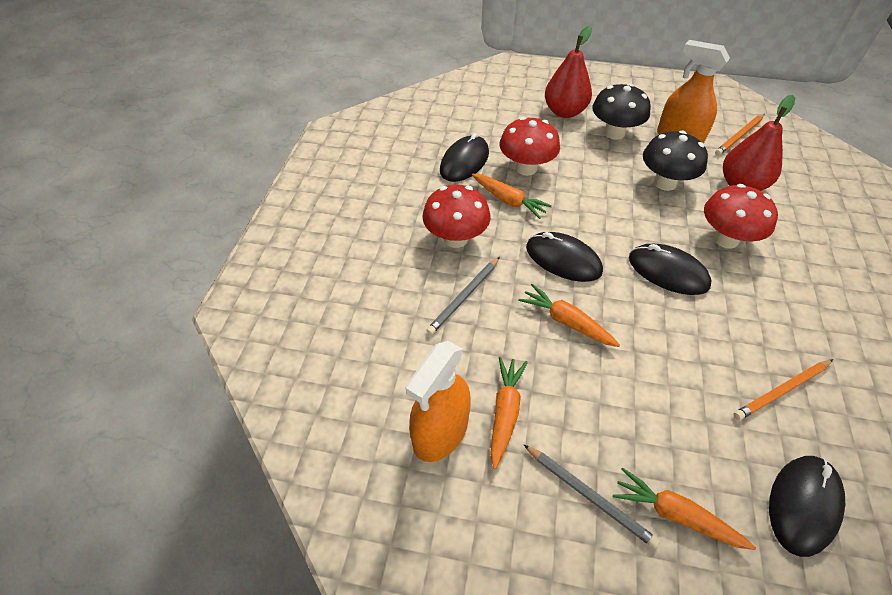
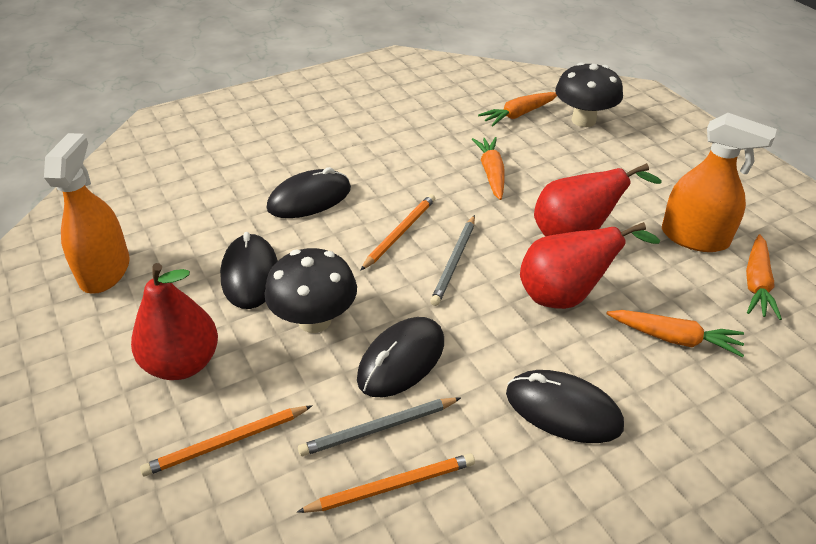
orange pencil: [715,114,765,155] [733,359,833,420] = 2 -> [140,405,313,477] [297,453,475,513] [360,194,435,271] = 3
red mushroom: [422,184,490,248] [499,117,560,176] [704,184,778,248] = 3 -> none = 0
red pear: [545,26,592,118] [723,95,795,191] = 2 -> [131,263,218,380] [520,222,660,309] [534,163,662,237] = 3

